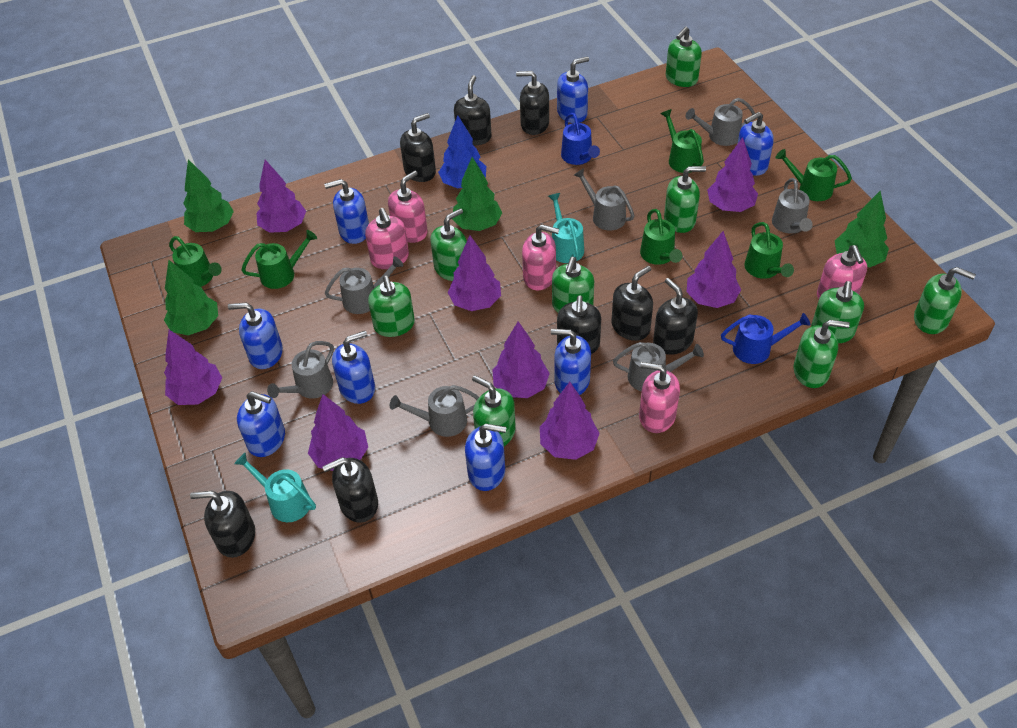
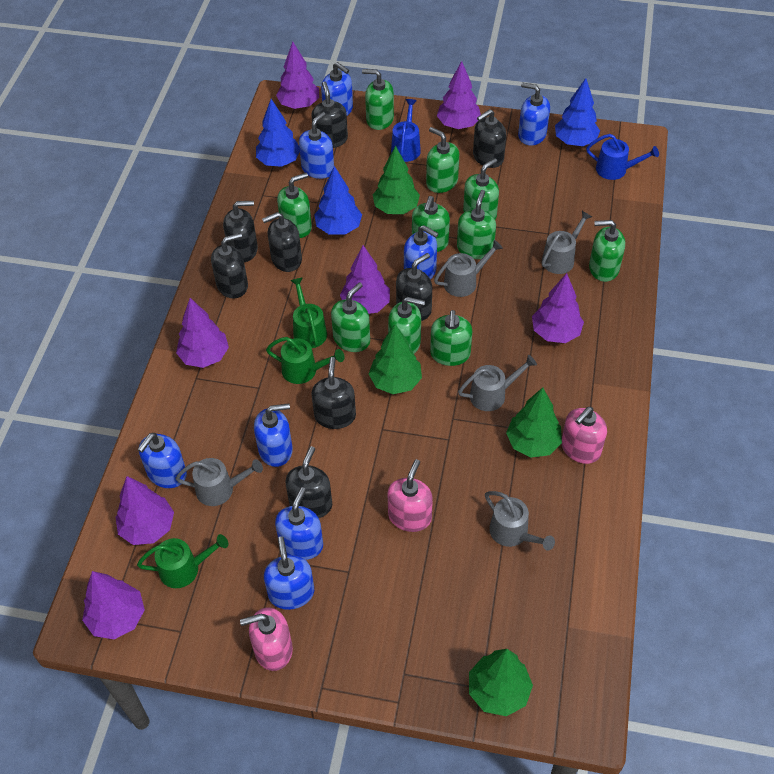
blue tree: [438,115,486,188] = 1 -> [256,99,300,167] [314,166,362,235] [555,78,600,146] = 3
green soap dispenser: [368,276,415,337] [430,208,467,281] [472,375,516,446] [552,257,594,313] [664,166,706,233] [666,27,702,87] [794,320,850,388] [811,281,864,343] [914,267,976,334] = 9 -> [277,173,312,238] [331,282,370,352] [362,69,394,130] [388,297,425,354] [412,196,450,252] [426,127,459,193] [430,310,472,366] [457,190,496,259] [463,158,499,220] [589,220,625,282] = 10
green watering can: [169,236,222,287] [241,230,317,289] [640,209,682,265] [661,109,704,173] [744,222,794,279] [776,149,852,201] = 6 -> [137,534,228,588] [266,337,345,384] [290,277,327,348] = 3
grey watering can: [267,341,334,399] [325,256,404,314] [390,385,479,437] [574,168,635,231] [613,342,704,391] [686,98,755,146] [772,178,813,234] = 7 -> [175,458,263,506] [434,240,503,297] [458,355,537,411] [485,491,555,551] [542,211,592,274] = 5
pink soap dispenser: [365,208,409,269] [388,171,428,243] [522,224,559,290] [639,362,680,433] [817,245,867,299] = 5 -> [240,607,293,671] [387,459,433,532] [561,407,607,464] = 3
purple tree: [164,330,222,405] [256,160,306,233] [308,394,368,471] [448,235,501,311] [492,321,550,398] [540,382,600,460] [687,231,741,308] [707,137,758,212] = 8 -> [82,571,145,639] [116,476,174,545] [176,298,229,368] [276,42,319,109] [340,245,390,314] [437,61,481,129] [532,273,584,343] = 7
turquoise watering can: [234,453,316,522] [548,193,584,263] = 2 -> none = 0

